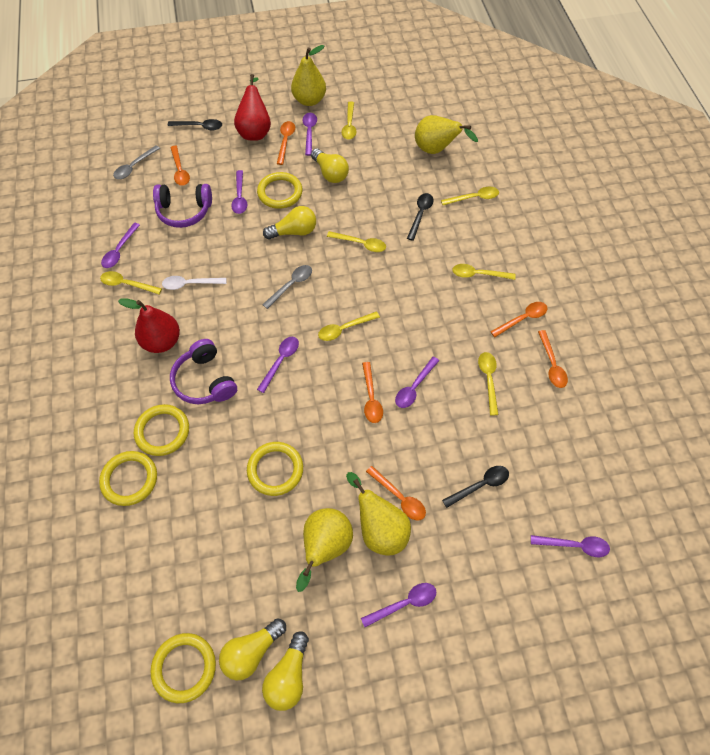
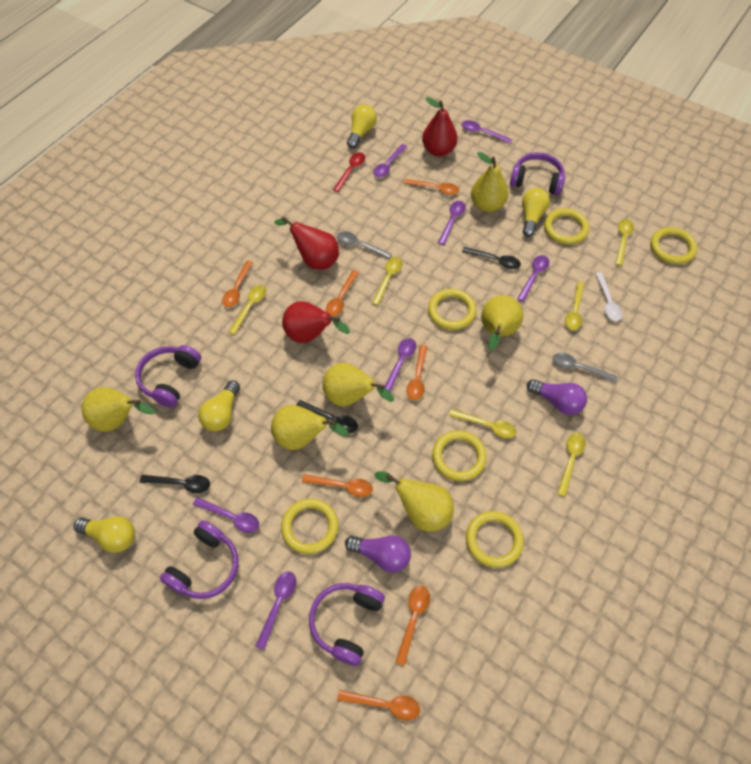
orange spoon: [170,146,190,186] [277,121,295,165] [362,362,383,423] [366,466,426,521] [490,302,547,337] [538,330,568,388] = 6 -> [222,260,253,307] [302,474,373,497] [326,270,359,316] [337,690,420,721] [395,586,430,666] [404,179,459,195] [406,345,428,400] = 7
purple headphones: [153,184,212,228] [170,339,237,404] = 2 -> [135,345,201,408] [160,520,239,599] [309,583,385,666] [510,152,566,195] = 4
purple light bulb: none = 0 -> [345,536,411,573] [527,379,587,415] = 2
red pear: [118,298,180,353] [234,74,271,141] = 2 -> [275,216,339,270] [282,301,350,343] [422,97,458,156] = 3
red spoon: none = 0 -> [333,152,365,192] = 1
yellow pear: [291,45,326,106] [296,508,353,592] [346,472,411,555] [415,115,478,154] = 4 -> [82,387,155,432] [271,405,349,450] [322,363,394,406] [375,471,454,531] [471,152,508,212] [481,295,523,351] = 6
yellow ring: [99,451,157,506] [134,404,189,456] [151,633,216,703] [247,442,303,496] [257,172,302,209] = 5 -> [281,498,338,554] [428,289,477,330] [432,430,487,481] [466,511,524,568] [544,208,589,245] [650,227,698,264] = 6
yellow spoon: [100,271,162,294] [318,311,380,341] [327,231,386,252] [342,101,356,140] [441,187,499,205] [452,264,516,280] [478,352,499,416] = 7 -> [228,285,266,335] [372,257,402,305] [449,409,516,438] [557,433,586,497] [565,282,585,330] [616,219,634,266] = 6

